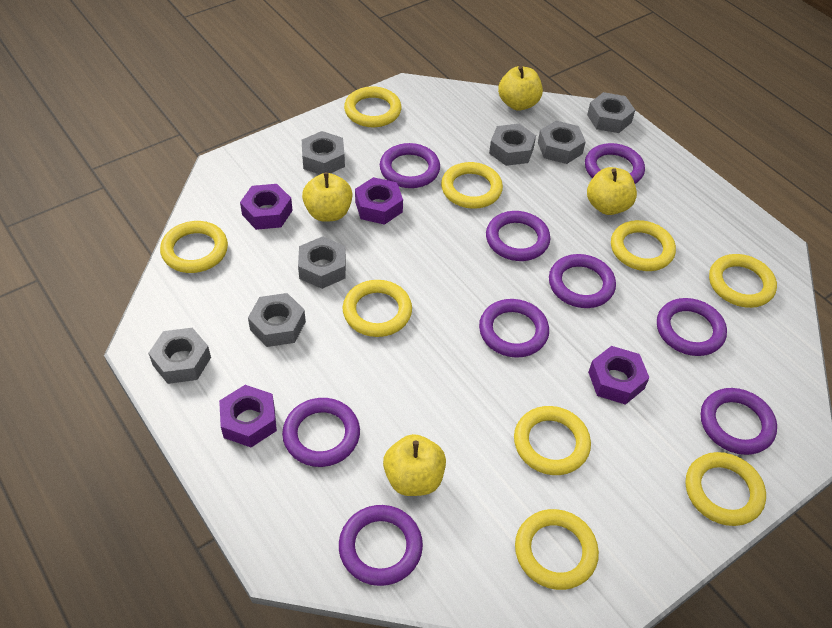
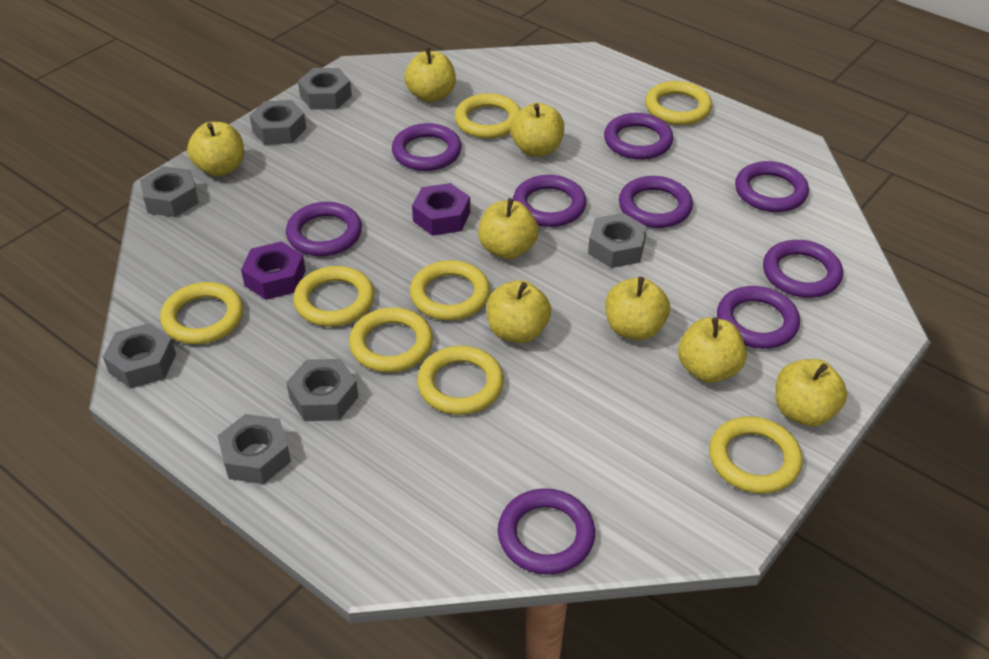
purple nut: [219,385,277,447] [240,184,293,230] [355,177,403,225] [588,346,650,405] = 4 -> [241,241,306,300] [412,183,470,236] = 2
yellow apple: [302,172,353,222] [383,434,446,496] [498,66,543,111] [587,167,637,215] = 4 -> [187,122,244,176] [404,47,456,102] [478,198,538,259] [487,280,551,343] [510,103,564,157] [605,277,670,340] [678,317,747,383] [776,359,847,426] = 8
yellow ring: [160,221,228,273] [342,280,412,337] [344,86,401,127] [441,162,503,208] [514,406,591,475] [515,509,599,590] [611,220,676,271] [686,452,766,526] [709,254,777,308] = 9 -> [160,282,243,344] [293,266,374,327] [349,307,433,372] [410,260,490,320] [417,346,504,415] [455,93,521,139] [645,81,712,125] [709,416,803,494] = 8

